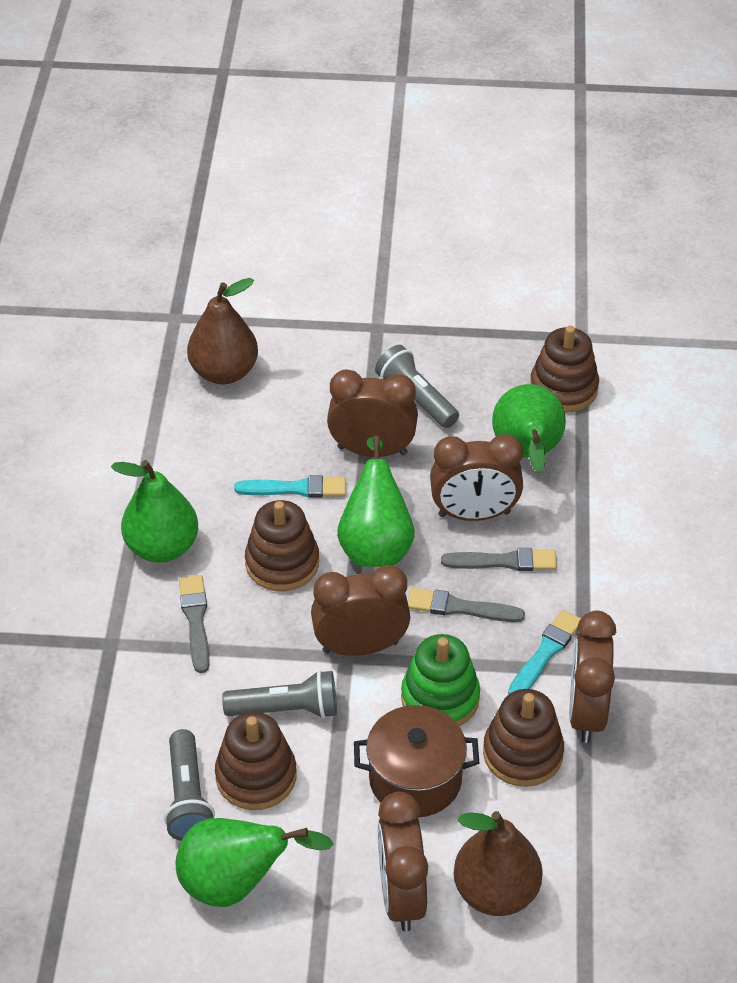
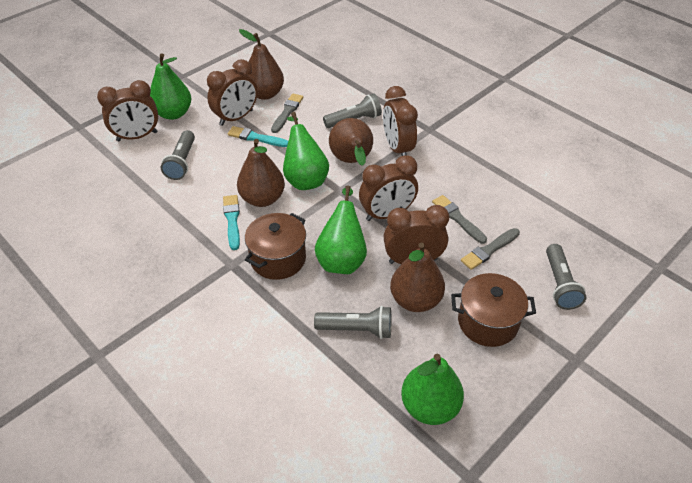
brown pear: [187,278,258,384] [454,811,543,916] = 2 -> [237,139,285,207] [239,29,284,100] [329,118,373,166] [390,242,445,312] = 4
brown pot: [354,705,479,817] = 1 -> [245,213,306,280] [451,273,536,347] = 2
brown stacking toy: [215,712,296,810] [245,500,319,591] [483,689,564,787] [530,326,599,412] = 4 -> none = 0
green stacking toy: [401,634,480,726] = 1 -> none = 0
grey flashlight: [164,729,215,841] [222,670,337,719] [375,345,459,428] = 3 -> [161,130,195,180] [314,306,391,339] [323,94,382,128] [546,244,586,310] = 4

